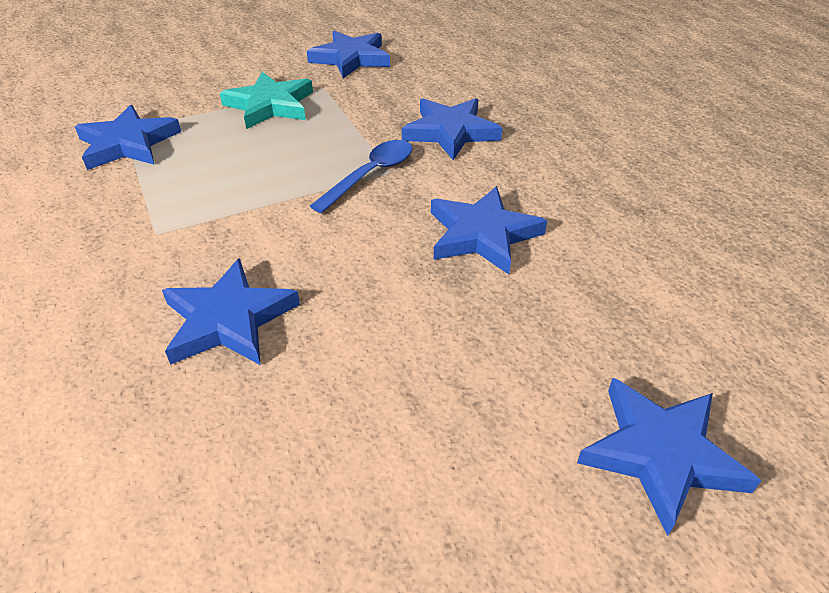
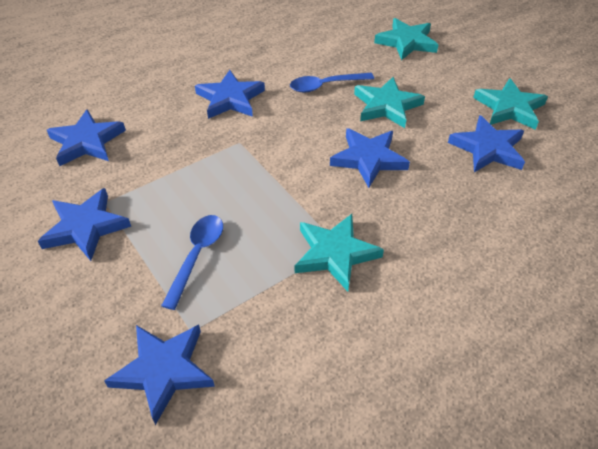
blue spoon: [310,140,412,213] = 1 -> [161,215,223,310] [290,73,374,92] = 2
turquoise star: [220,72,313,129] = 1 -> [295,214,384,292] [354,77,425,128] [374,18,438,60] [473,78,548,130] = 4

